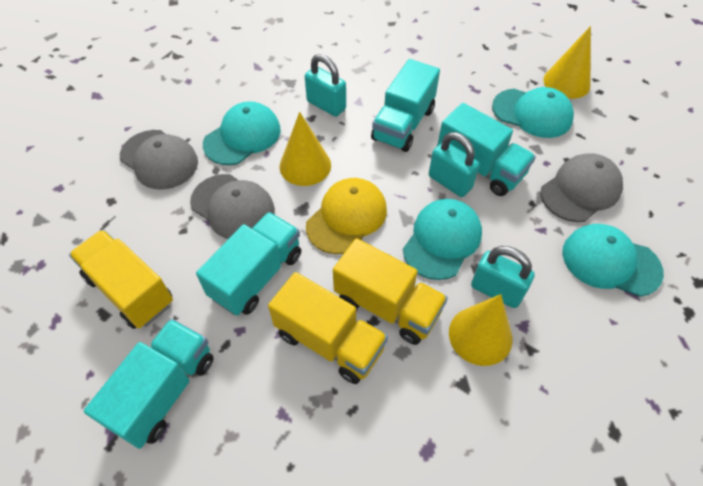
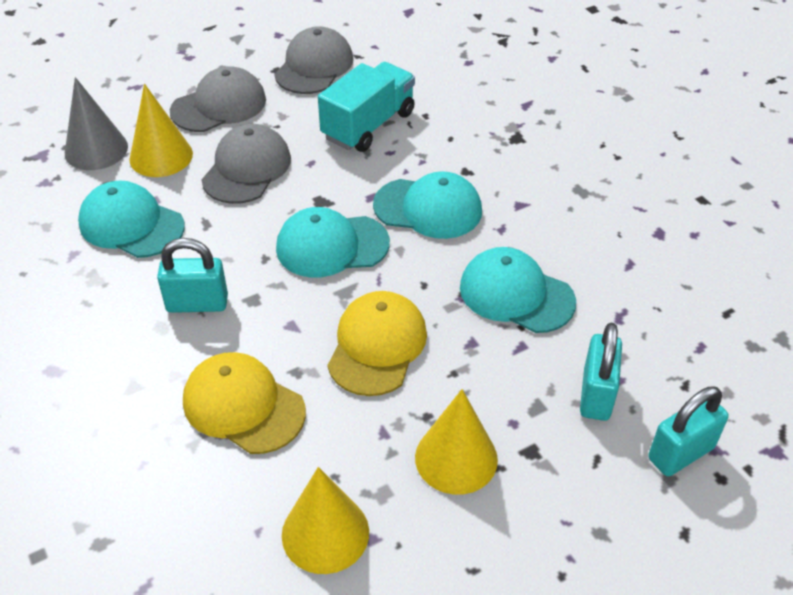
grey cone: none = 0 -> [65,77,128,170] = 1
turquoise truck: [84,319,214,449] [196,212,301,316] [371,59,440,152] [437,103,536,196] = 4 -> [318,62,415,152] = 1
yellow cap: [306,178,387,254] = 1 -> [183,352,306,454] [327,291,427,396] = 2
yellow truck: [69,230,173,329] [268,272,388,384] [333,238,448,345] = 3 -> none = 0

